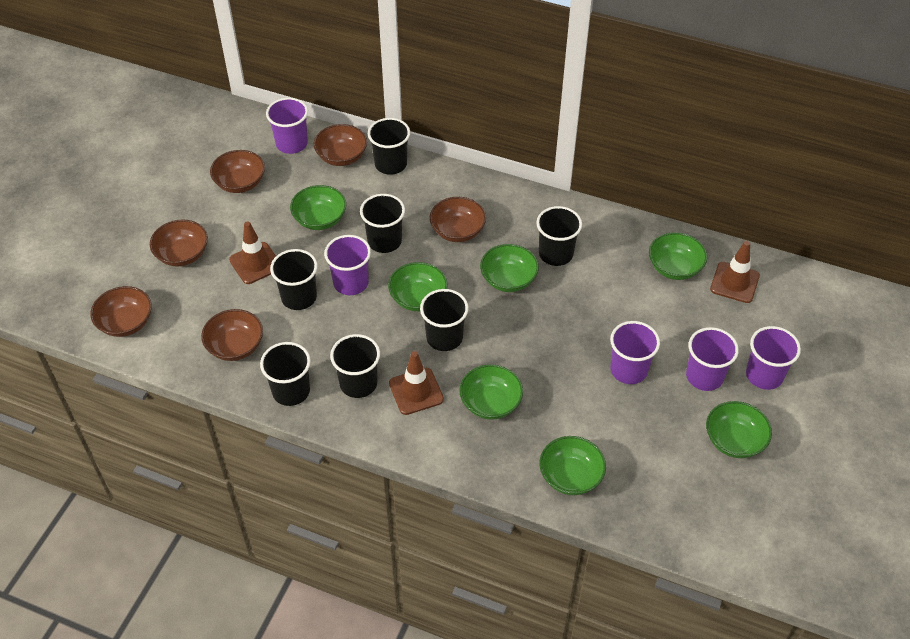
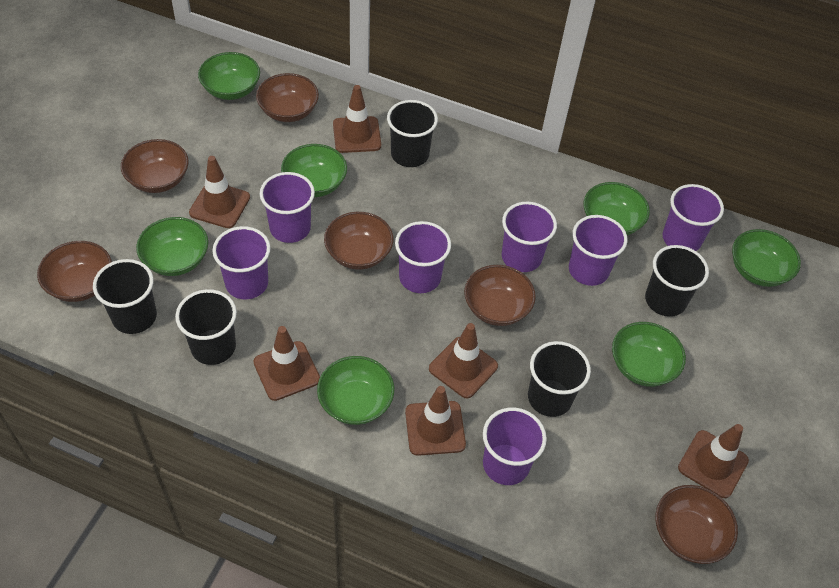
black cup: [260,342,311,406] [270,249,317,310] [330,334,380,398] [360,194,405,253] [368,118,410,175] [420,289,468,351] [536,206,582,266] = 7 -> [93,259,157,334] [175,289,237,365] [387,100,438,167] [528,341,591,417] [645,245,709,317] = 5
brown traffic cone: [229,221,276,284] [389,351,444,415] [710,241,760,303] = 3 -> [189,156,250,228] [253,326,320,401] [333,85,381,153] [405,386,466,456] [429,323,498,398] [678,424,749,498] = 6
purple cup: [266,98,308,154] [324,235,371,295] [610,321,660,384] [686,327,739,391] [746,326,801,390] = 5 -> [212,226,271,299] [260,172,315,243] [395,221,451,293] [483,407,547,485] [501,202,557,272] [569,215,628,286] [663,184,724,251] = 7

